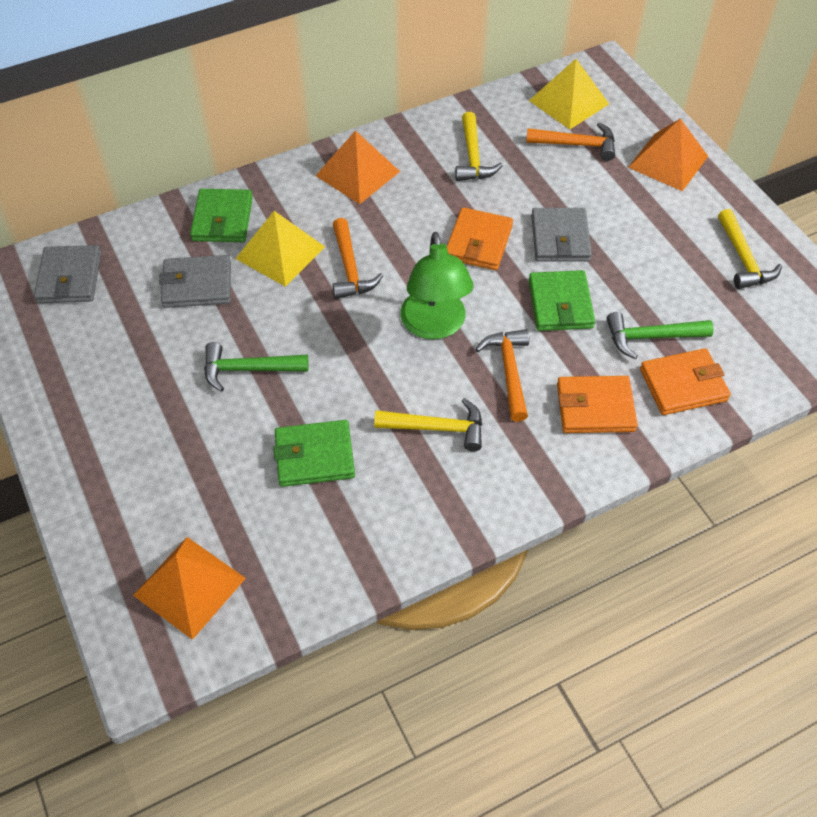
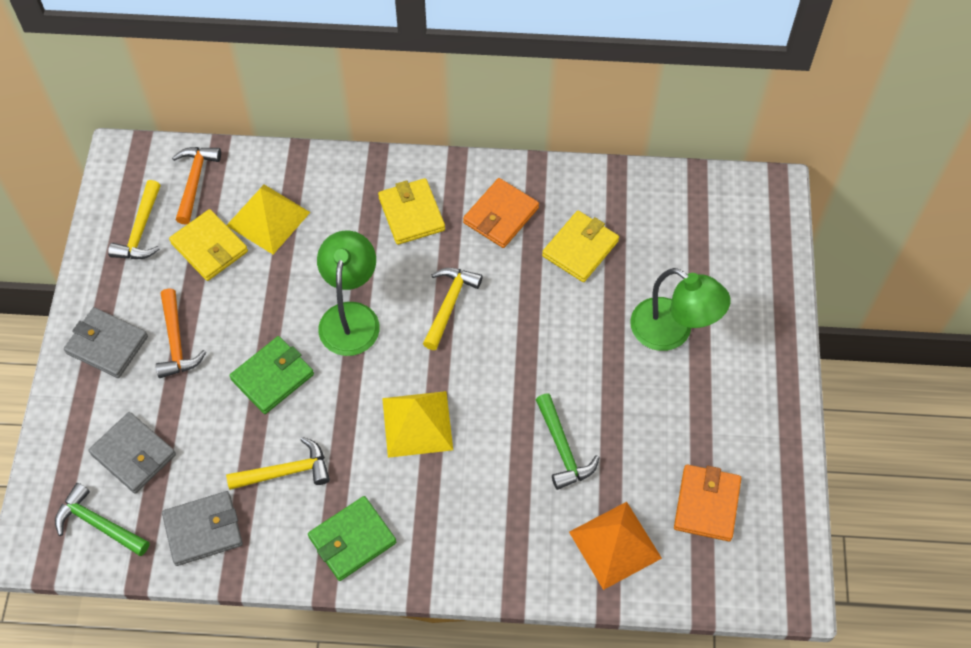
green lamp: [400,232,474,339] = 1 -> [317,230,380,356] [630,268,730,351] = 2
green wallet: [190,189,253,242] [273,420,355,487] [529,270,595,331] = 3 -> [229,336,314,414] [308,496,396,581] = 2
orange hammer: [332,218,383,299] [476,329,529,422] [526,122,615,161] = 3 -> [156,289,206,378] [172,147,221,225] = 2
orange pyramid: [133,537,246,640] [315,130,400,204] [628,118,708,191] = 3 -> [569,502,662,590] = 1
orange wallet: [447,207,513,270] [557,376,638,433] [640,348,731,415] = 3 -> [463,178,539,248] [674,465,741,541] = 2
yellow wallet: none = 0 -> [169,209,248,281] [378,178,445,245] [542,211,619,282] = 3

